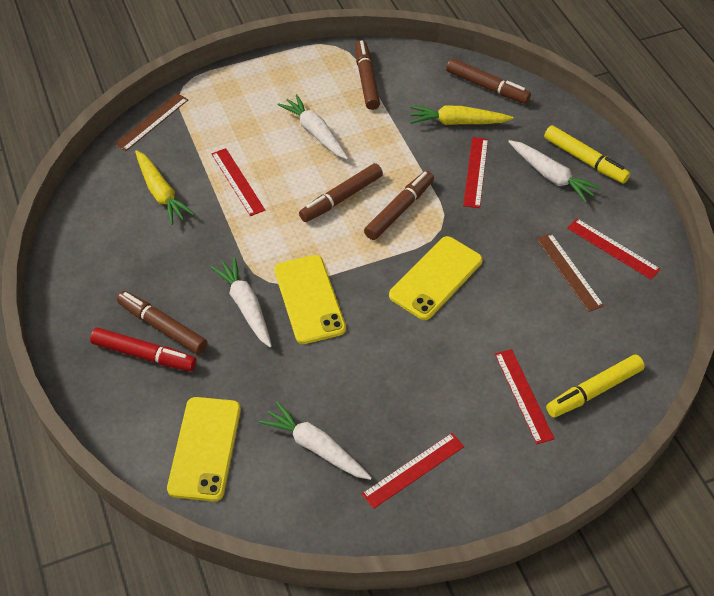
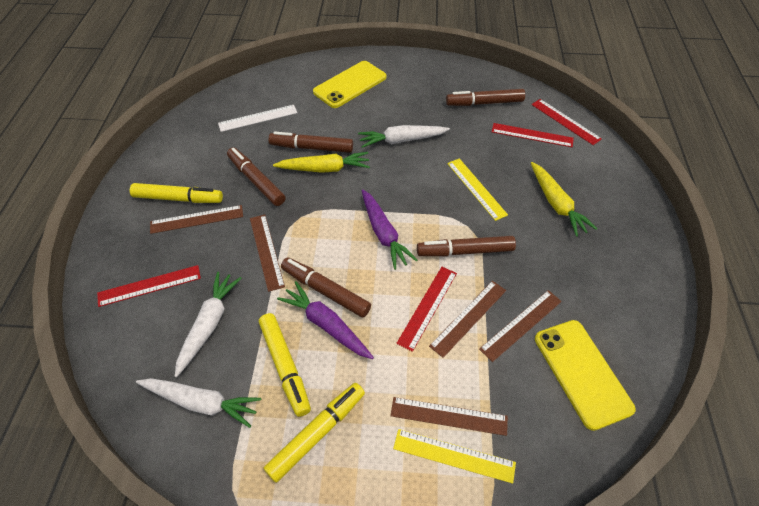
brown ruler: [114,93,188,151] [537,233,604,312] = 2 -> [150,205,243,234] [250,215,285,292] [390,397,508,436] [429,281,506,358] [479,290,562,362] = 5
purple carrot: none = 0 -> [277,281,374,359] [362,190,418,270] = 2
red marker: [90,327,196,371] = 1 -> none = 0
red ruler: [211,148,265,216] [362,433,464,509] [463,137,488,208] [495,349,555,444] [567,218,661,280] = 5 -> [97,265,201,307] [396,267,457,352] [492,123,574,147] [531,99,602,145] = 4
white carrot: [210,257,272,348] [259,401,372,480] [278,94,348,159] [508,140,601,202] = 4 -> [136,378,261,428] [175,272,241,377] [358,125,450,148] = 3
white ruler: none = 0 -> [218,105,297,132] = 1
yellow marker: [544,126,630,184] [546,355,645,417] = 2 -> [130,183,223,203] [259,313,311,417] [264,383,365,483] = 3
yellow phone: [167,397,241,501] [274,255,346,344] [389,236,483,320] = 3 -> [313,61,386,108] [535,320,636,431] = 2
yellow ruler: none = 0 -> [393,429,516,484] [447,158,508,221] = 2

